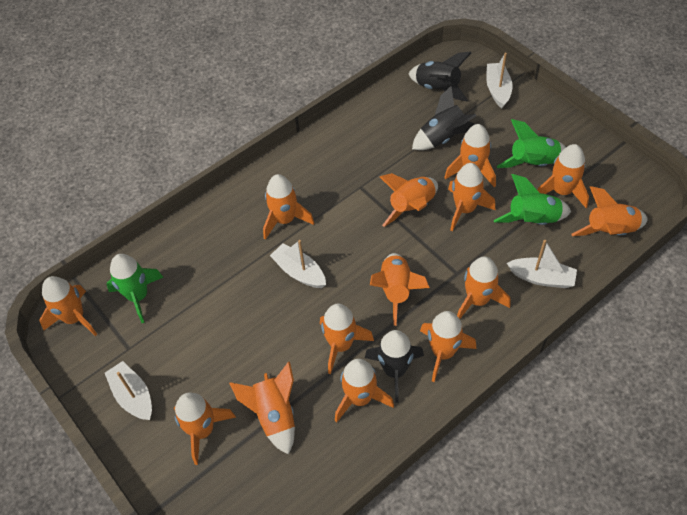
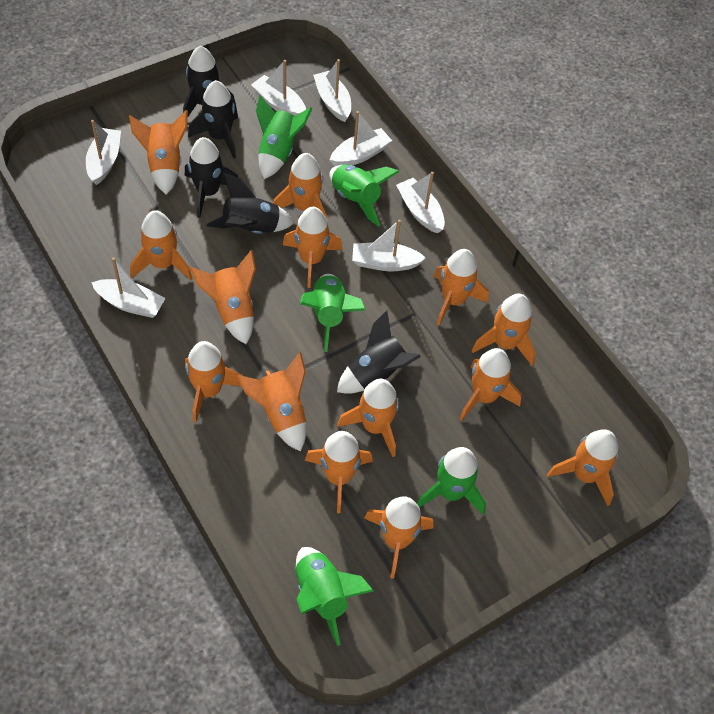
black rocket: [365,330,424,403] [408,52,471,101] [412,86,477,150] = 3 -> [183,46,236,118] [185,137,238,218] [188,80,238,159] [207,173,294,234] [337,311,421,394] = 5
green rocket: [106,254,164,323] [494,174,571,225] [497,119,566,168] = 3 -> [256,95,313,179] [296,547,374,646] [300,274,366,352] [329,164,399,227] [417,447,486,515] = 5
white boat: [105,361,152,420] [270,240,326,288] [486,53,513,108] [507,240,577,288] = 4 -> [86,120,121,185] [91,257,166,318] [251,60,306,116] [313,59,351,122] [330,111,392,166] [352,220,426,271] [396,172,445,234] = 7

